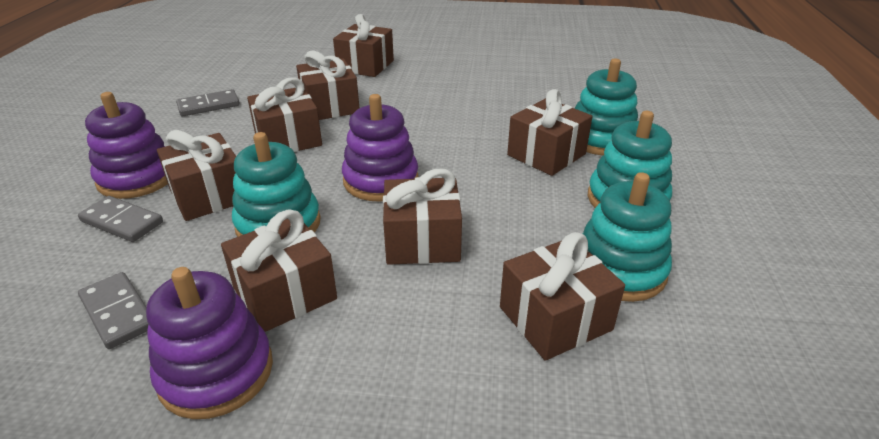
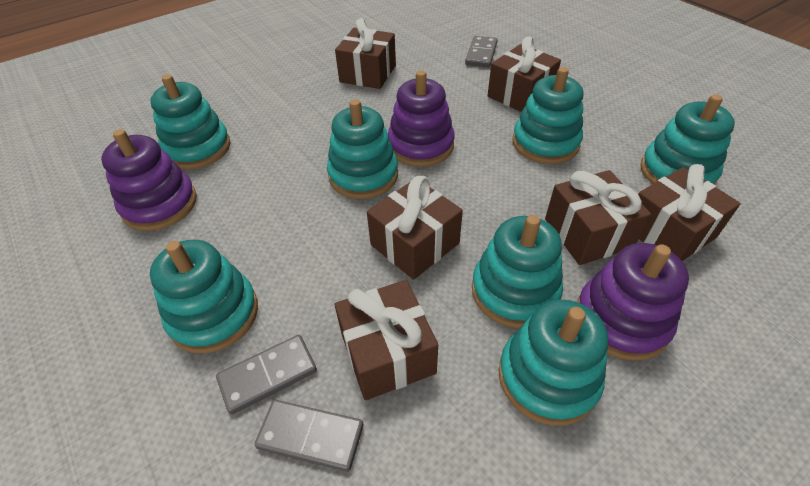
brown gift: [157,130,236,221] [221,209,337,332] [247,78,322,152] [296,51,359,120] [333,14,394,77] [383,169,462,265] [500,232,625,361] [507,89,593,176] = 8 -> [335,18,396,89] [335,280,438,400] [367,176,463,280] [488,36,561,112] [545,170,651,265] [638,164,741,261] = 6
turquoise stacking toy: [232,132,321,237] [575,59,638,156] [583,172,672,302] [588,111,672,208] = 4 -> [150,74,230,169] [150,240,258,353] [327,99,398,199] [472,215,563,328] [499,300,608,426] [512,67,583,164] [641,94,735,185] = 7

